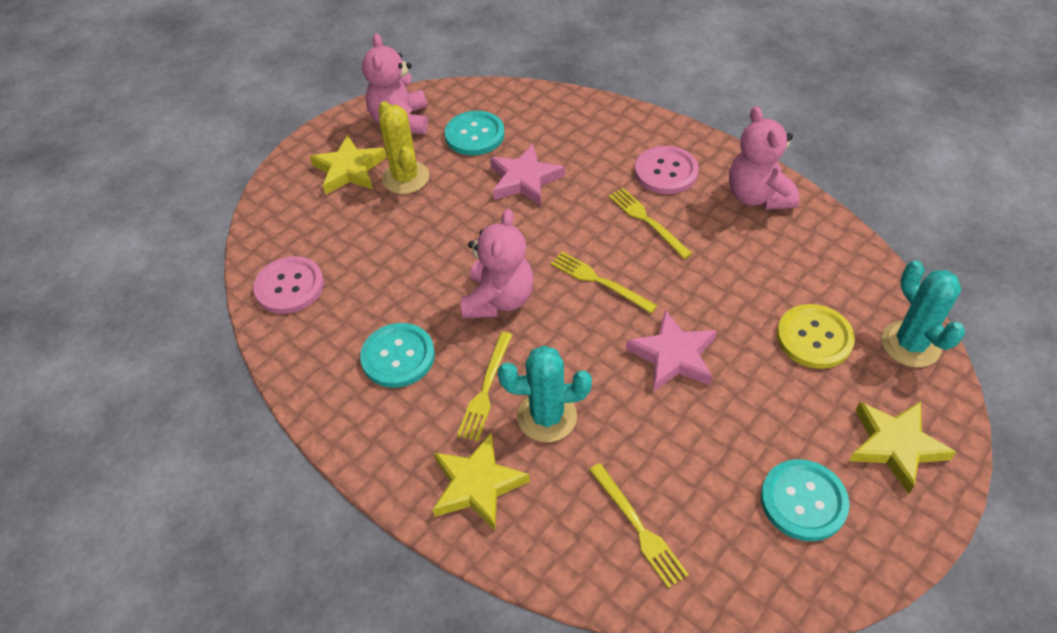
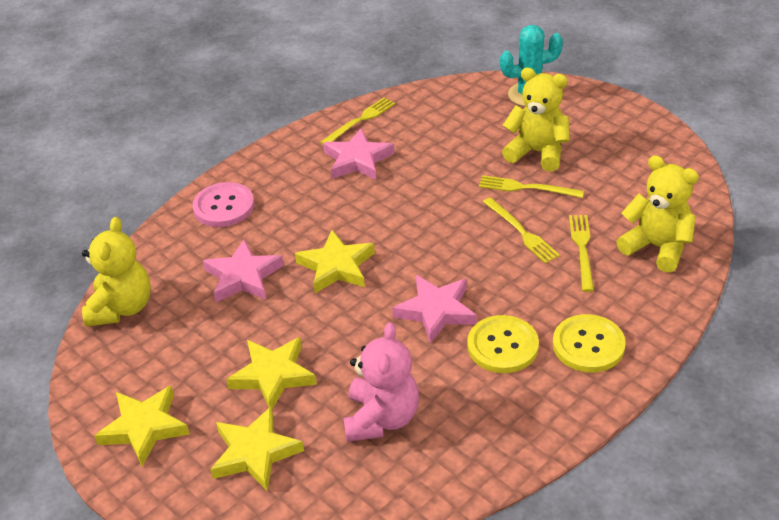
pink button: [253,256,324,314] [635,146,699,194] = 2 -> [192,182,254,227] = 1
pink star: [490,144,565,206] [626,310,717,392] = 2 -> [203,239,284,302] [323,128,394,180] [392,275,477,344] = 3
pink teddy bear: [362,34,428,134] [461,209,534,318] [729,106,799,210] = 3 -> [343,322,419,442] = 1
turquoise button: [360,323,435,388] [445,111,505,156] [761,459,850,541] = 3 -> none = 0
turquoise cactus: [498,346,592,442] [881,260,965,367] = 2 -> [500,25,563,107] = 1
yellow button: [777,304,855,369] = 1 -> [467,315,539,373] [553,314,626,373] = 2
yellow cactus: [378,101,429,194] = 1 -> none = 0
yellow star: [310,135,387,194] [433,433,530,531] [849,401,956,494] = 3 -> [94,386,190,466] [210,407,304,491] [226,337,317,409] [295,230,375,293] = 4
yellow teddy bear: none = 0 -> [82,217,151,327] [502,68,570,172] [616,155,699,273] = 3

